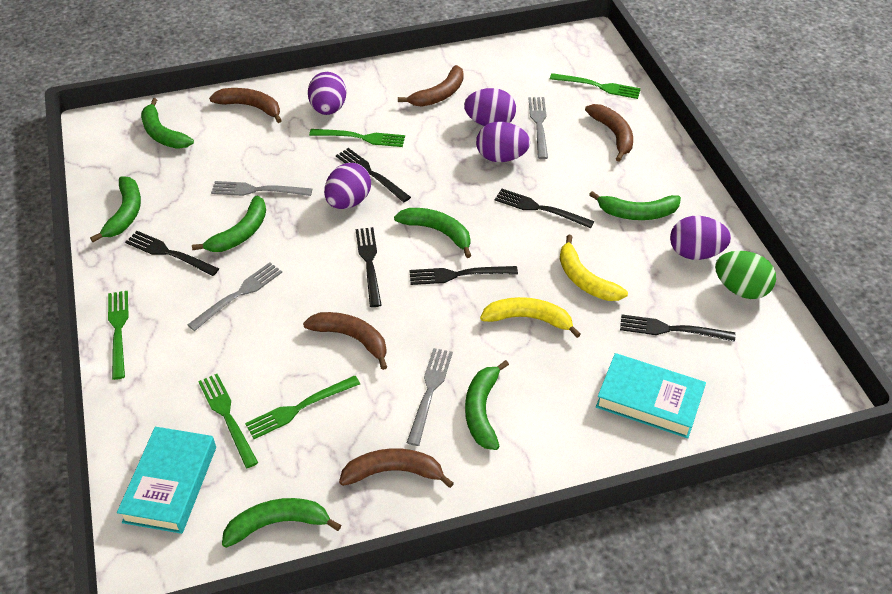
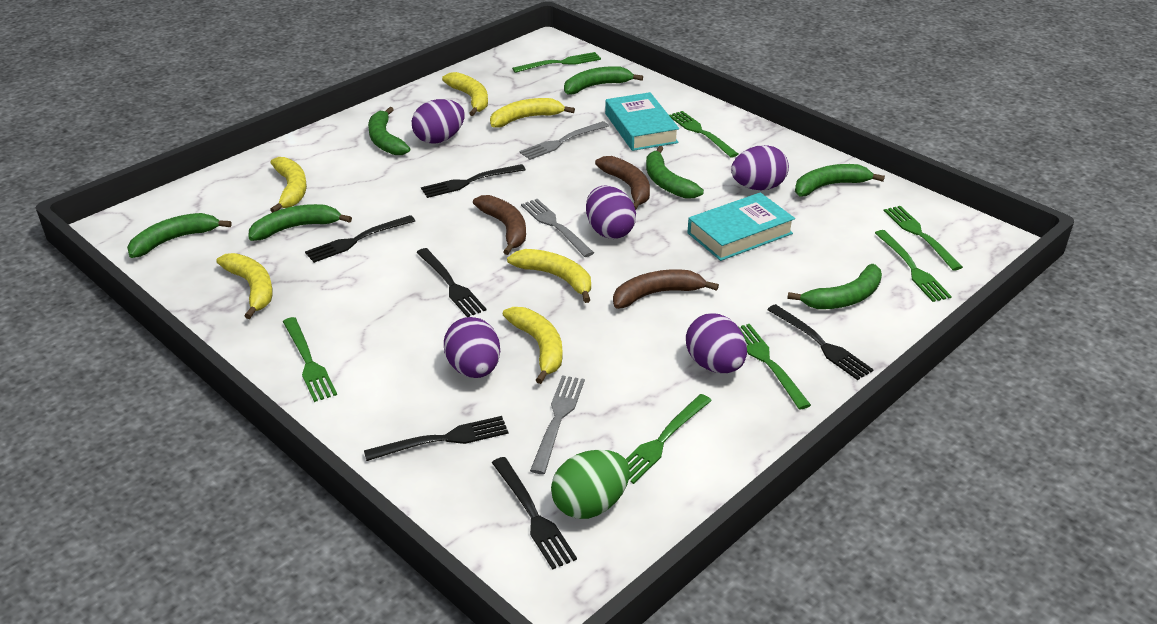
brown banana: [209,88,282,123] [303,312,387,370] [339,448,454,488] [398,65,464,107] [585,104,633,162] = 5 -> [473,195,526,255] [595,156,650,210] [613,269,719,309] = 3
green fork: [108,291,129,380] [198,374,258,468] [245,375,360,439] [309,129,405,147] [550,73,641,99] = 5 -> [283,317,337,402] [512,52,601,73] [626,394,712,484] [669,111,738,158] [738,324,811,410] [875,230,952,302] [884,206,963,271] = 7
grey fork: [188,262,282,331] [211,181,312,196] [407,348,453,446] [528,97,548,159] = 4 -> [519,121,609,160] [521,199,594,257] [530,375,585,474] = 3
yellow banana: [480,297,581,338] [560,235,628,301] = 2 -> [217,253,273,319] [270,157,307,213] [442,72,488,116] [490,98,575,128] [503,307,562,384] [507,249,591,303] = 6

